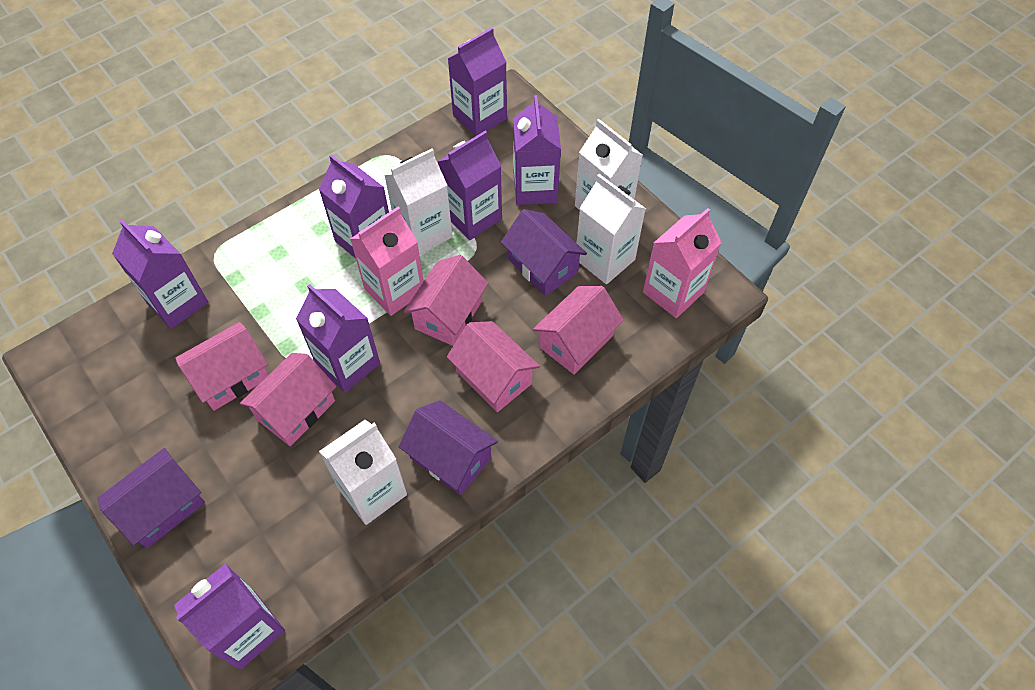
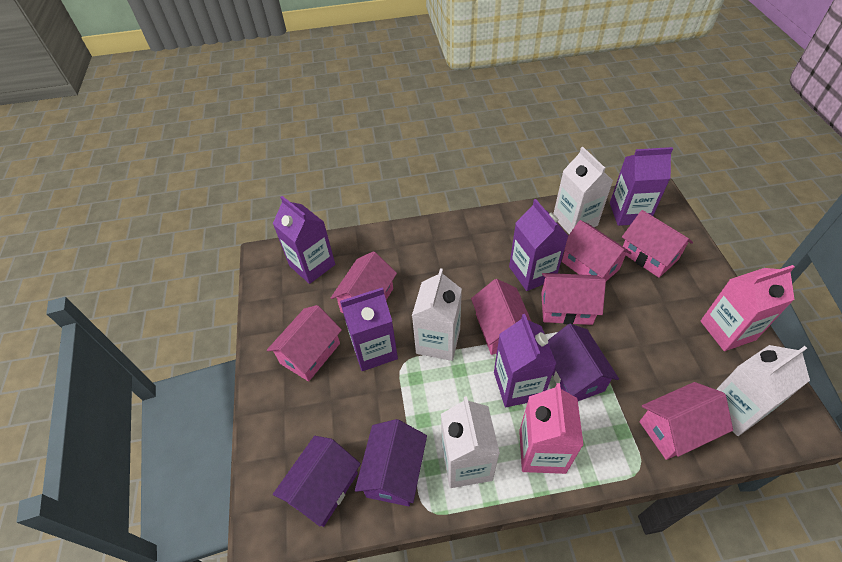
pink house: [175,322,269,411] [240,353,337,446] [404,255,488,346] [447,321,540,412] [533,286,624,374] = 5 -> [267,305,342,381] [331,251,397,313] [471,279,532,355] [541,273,606,325] [562,220,632,281] [622,210,693,278] [639,382,733,460] = 7
purple carton: [112,219,208,329] [174,563,285,670] [296,284,380,393] [319,154,389,259] [438,131,502,240] [448,28,507,136] [513,95,561,205] = 7 -> [273,196,335,284] [340,287,398,371] [494,314,556,407] [509,199,568,291] [610,147,673,226] = 5

